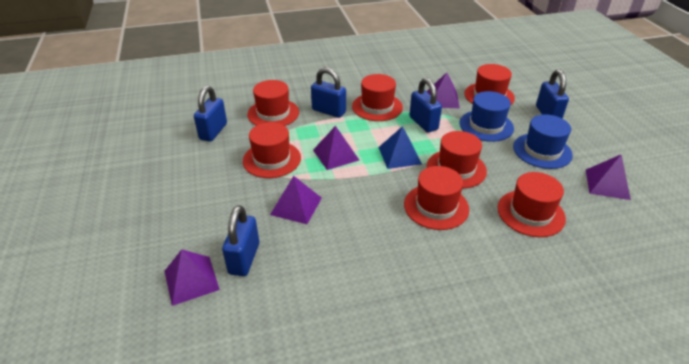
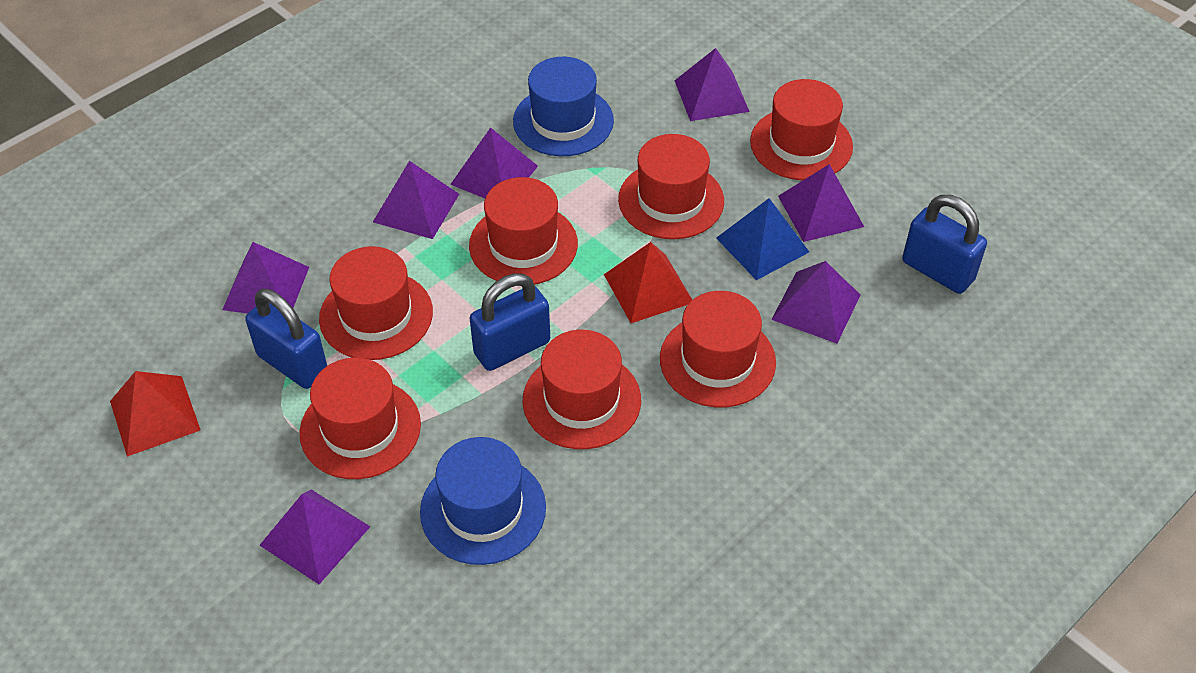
blue padlock: [194,86,227,142] [222,205,259,276] [311,68,346,118] [409,78,442,133] [536,69,569,119] = 5 -> [245,289,327,389] [470,273,550,371] [902,195,987,294] = 3
purple pyramid: [164,249,220,306] [270,176,322,224] [313,126,359,170] [427,72,460,109] [586,154,631,200] = 5 -> [222,242,309,314] [260,490,370,584] [373,161,459,239] [450,127,538,198] [675,48,750,121] [771,261,860,344] [778,164,864,242] = 7
red pyramid: none = 0 -> [110,371,201,457] [604,242,692,323] = 2

